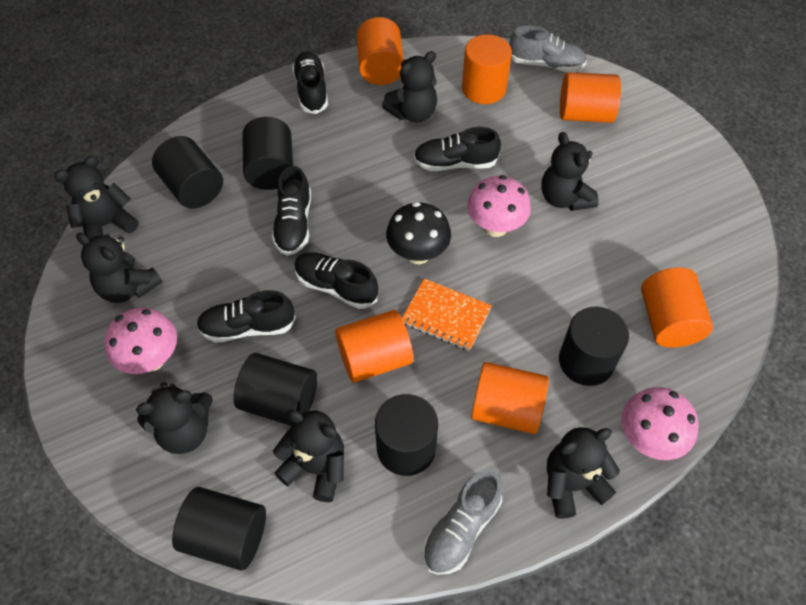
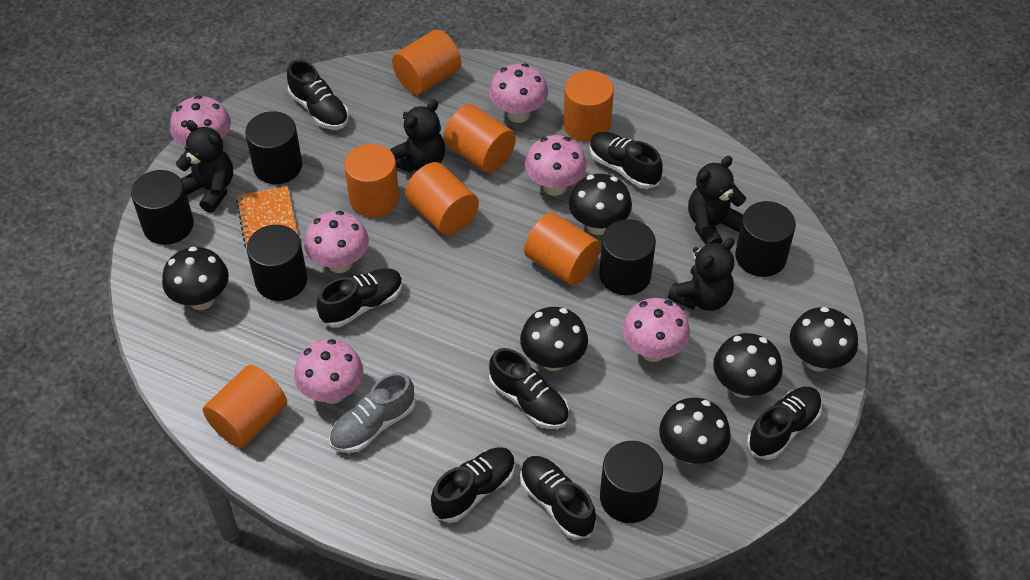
black mushroom: [386,202,451,264] = 1 -> [162,247,229,310] [520,307,588,371] [569,174,632,235] [659,398,731,464] [713,333,783,398] [790,307,858,371] = 6
black shoe: [196,290,296,343] [272,166,311,256] [292,51,328,114] [294,252,378,309] [414,127,501,171] = 5 -> [287,60,349,130] [317,268,403,328] [431,447,515,523] [489,348,569,429] [520,456,596,540] [590,132,663,189] [747,387,822,460] = 7
black teddy bear: [54,156,139,239] [76,233,162,303] [136,382,213,454] [273,410,344,502] [382,51,437,123] [541,132,599,211] [547,427,620,519] = 7 -> [176,120,233,213] [390,100,445,172] [668,237,734,311] [688,156,746,244] = 4
grey shoe: [423,470,502,575] [509,25,587,72] = 2 -> [329,372,415,453] = 1
orange cylinder: [335,310,413,383] [356,17,404,85] [462,34,512,104] [471,362,549,434] [560,72,621,123] [641,267,713,348] = 6 -> [203,365,287,448] [344,144,399,218] [392,29,461,95] [405,162,479,235] [444,104,516,173] [524,212,601,285] [563,70,614,142] = 7
pink mushroom: [104,307,177,374] [467,175,531,237] [621,387,699,460] = 3 -> [170,95,231,146] [294,339,363,404] [304,211,369,273] [489,63,548,123] [525,135,587,196] [622,298,690,362] = 6

